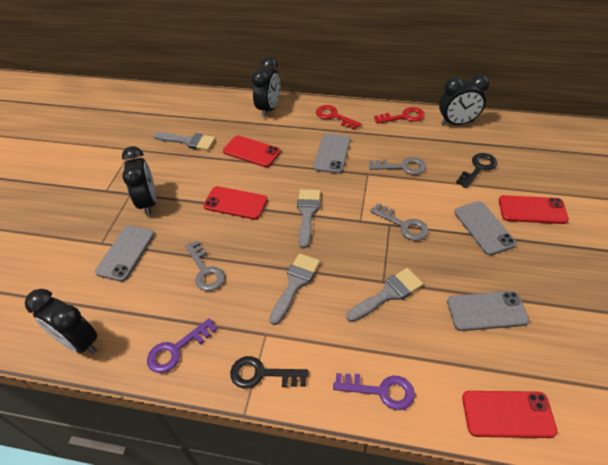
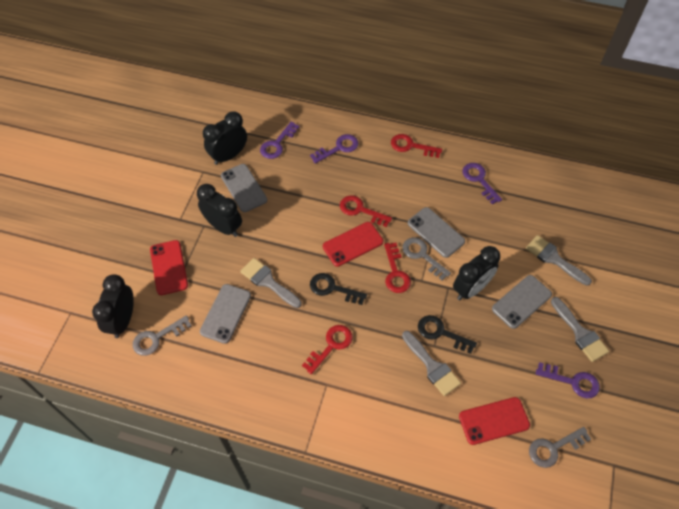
purple key: [147,318,217,373] [333,373,415,410] = 2 -> [260,121,300,159] [310,134,359,164] [462,163,502,205] [536,362,600,398] = 4
red key: [316,105,361,130] [374,107,425,124] = 2 -> [302,325,353,374] [340,195,392,227] [384,243,411,293] [391,134,442,158] = 4
red phone: [203,186,268,220] [223,135,281,167] [462,391,557,438] [499,195,569,224] = 4 -> [150,240,188,295] [323,222,383,267] [459,397,530,445] = 3

